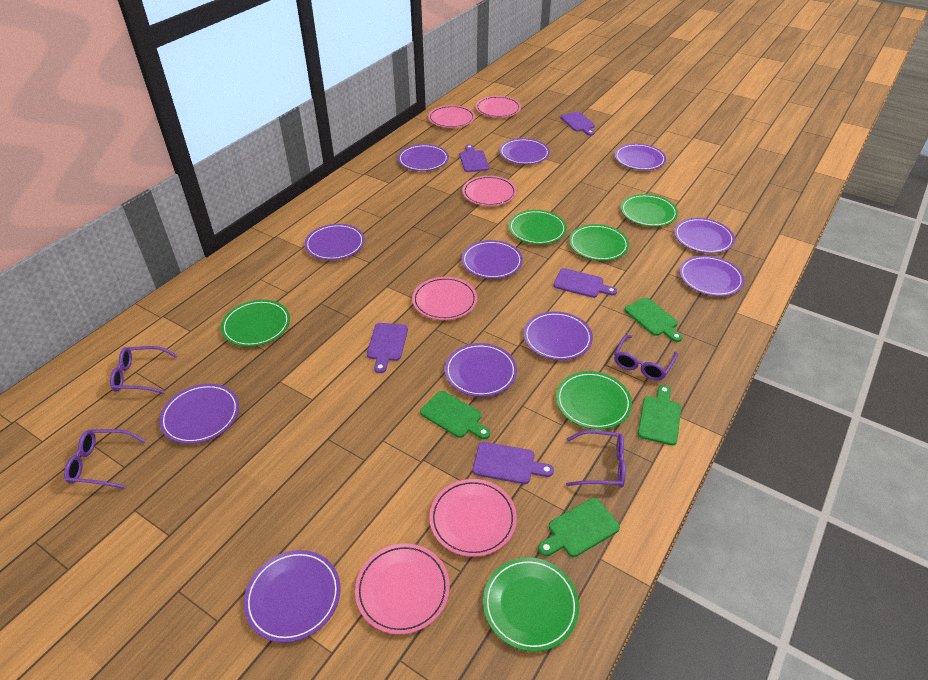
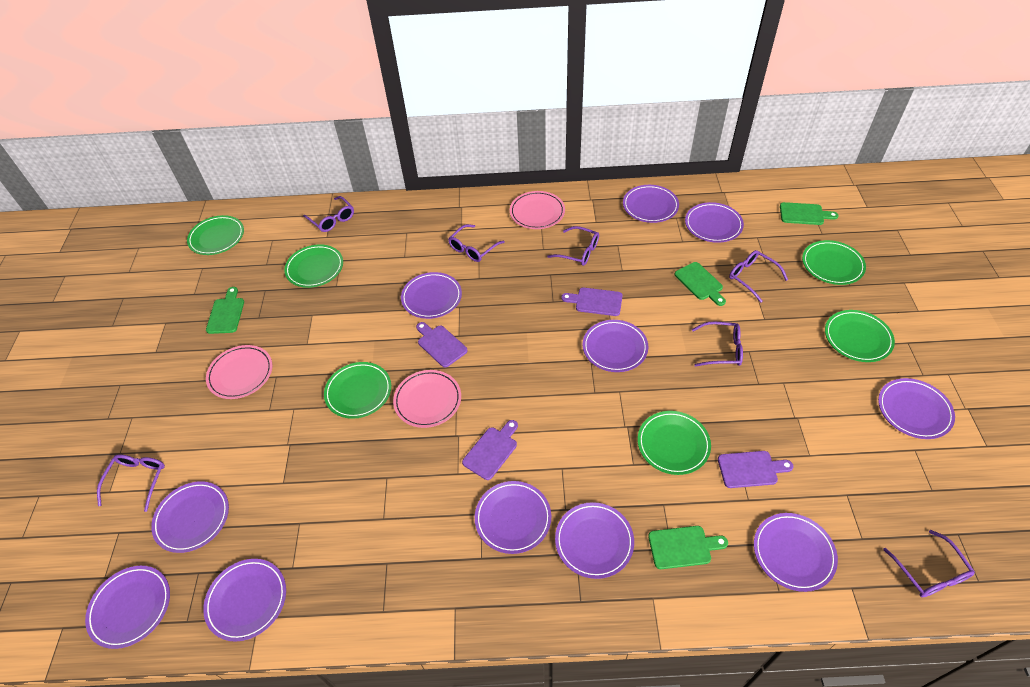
pink plate: [355,543,450,635] [412,277,477,320] [428,105,475,128] [429,479,517,557] [462,176,517,206] [475,96,521,118] = 6 -> [206,345,272,399] [393,370,461,428] [510,191,565,229] = 3
purple cutting board: [367,323,408,373] [459,145,489,172] [473,442,554,484] [553,268,617,298] [560,112,595,136] = 5 -> [416,322,468,367] [462,420,518,480] [561,288,623,316] [718,451,793,488] = 4
purple glasses: [64,429,146,489] [110,346,178,394] [566,430,626,488] [614,335,678,380] = 4 -> [97,454,165,512] [303,196,354,232] [448,224,505,262] [547,226,599,266] [692,322,743,367] [729,250,788,302] [883,530,975,598] = 7

